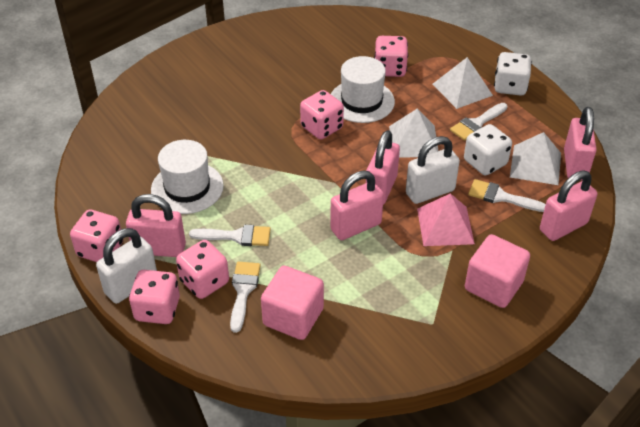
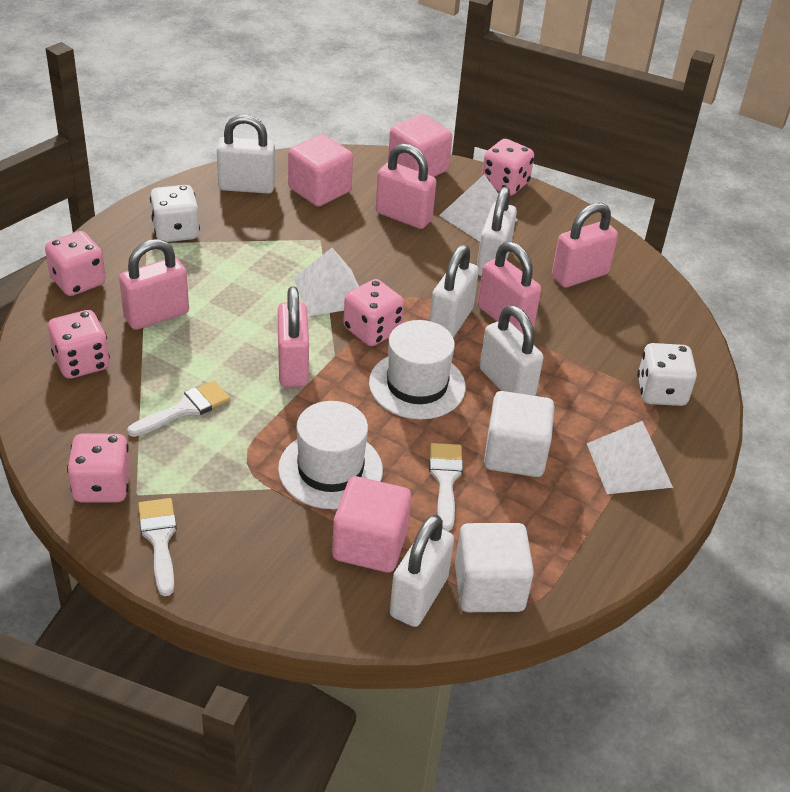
pink cube: [261,266,324,340] [465,234,530,308] = 2 -> [288,134,353,207] [332,476,411,573] [388,114,452,177] = 3
pink pyramid: [417,193,475,246] = 1 -> none = 0
white brush: [189,225,271,246] [230,262,261,333] [450,103,508,141] [468,179,546,212] = 4 -> [127,381,230,437] [138,498,177,596] [429,443,463,531] = 3
white cube: none = 0 -> [455,523,534,612] [484,391,554,477] = 2
white padlock: [96,228,157,304] [406,136,460,204] = 2 -> [217,114,275,194] [390,514,454,627] [429,245,479,338] [477,187,517,276] [480,305,544,396] = 5

